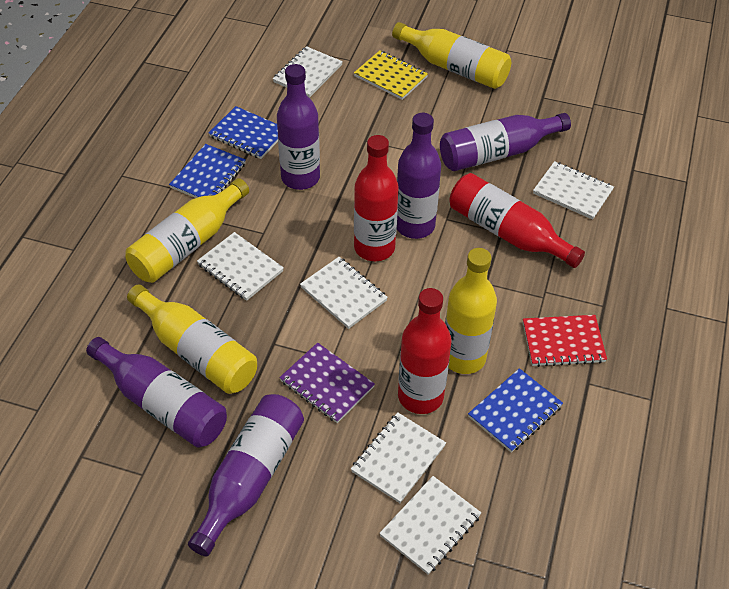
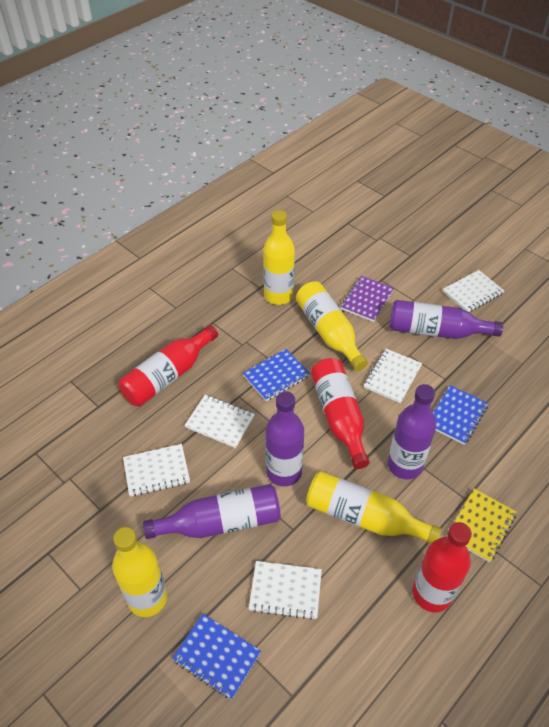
purple bottle: [86,337,227,448] [188,394,304,556] [277,64,320,190] [397,113,441,239] [440,113,571,171] = 5 -> [143,484,281,539] [265,391,304,486] [388,384,436,479] [389,300,503,339] = 4
red notebook: [523,315,607,367] = 1 -> none = 0
white notebook: [197,232,284,301] [273,46,343,98] [300,257,388,329] [351,412,446,503] [379,476,481,575] [533,161,614,220] = 6 -> [123,444,190,497] [185,395,255,448] [249,561,322,620] [364,349,422,403] [443,270,504,312] = 5

